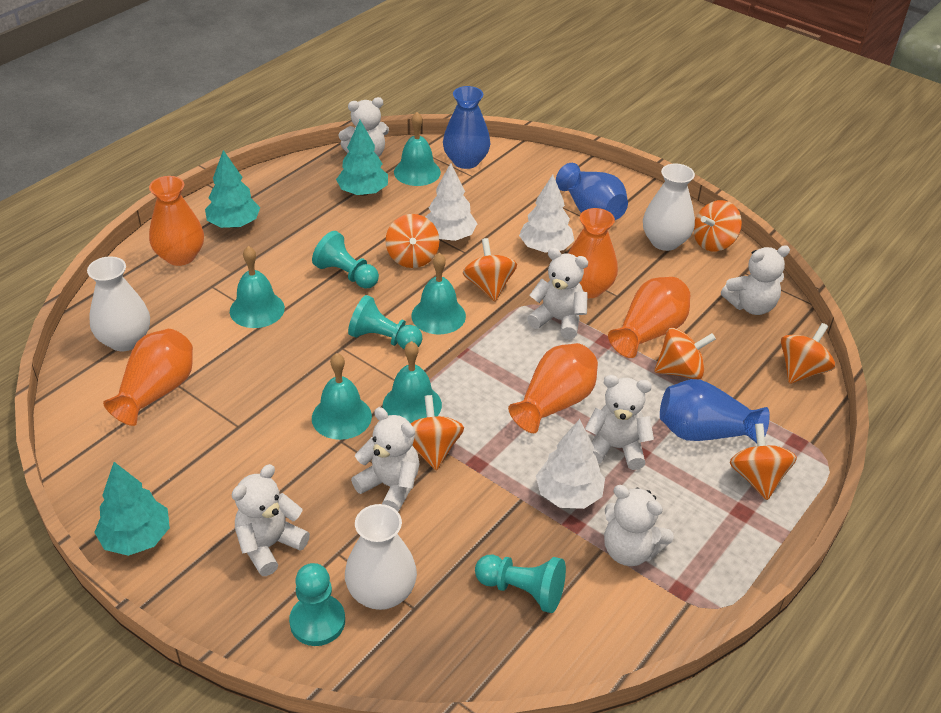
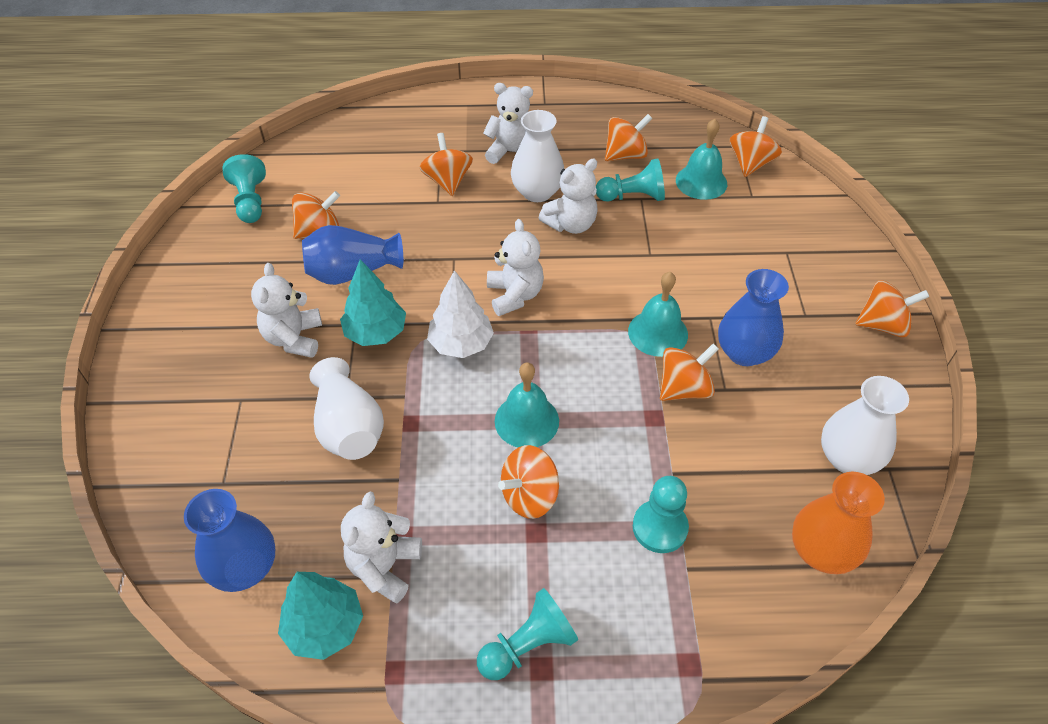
orange vase: [103,329,193,426] [149,176,204,266] [508,343,598,433] [568,208,618,298] [608,277,690,358] = 5 -> [792,472,885,574] = 1
turquoise bell: [230,246,285,328] [312,353,372,440] [383,341,442,423] [394,112,441,186] [412,253,466,334] = 5 -> [495,362,559,447] [628,272,688,357] [676,119,727,200] = 3
turquoise tree: [94,462,170,556] [205,150,260,228] [336,120,388,196] = 3 -> [278,572,363,660] [340,259,406,346] = 2
white teddy bear: [232,464,310,576] [338,97,389,157] [351,407,420,512] [527,248,588,339] [585,375,654,470] [604,485,674,566] [721,245,790,315] = 7 -> [251,263,322,358] [341,492,422,604] [483,83,533,164] [487,219,544,316] [538,159,598,234] = 5
white tree: [425,163,478,241] [519,174,574,253] [536,419,605,509] = 3 -> [427,270,494,358] = 1

